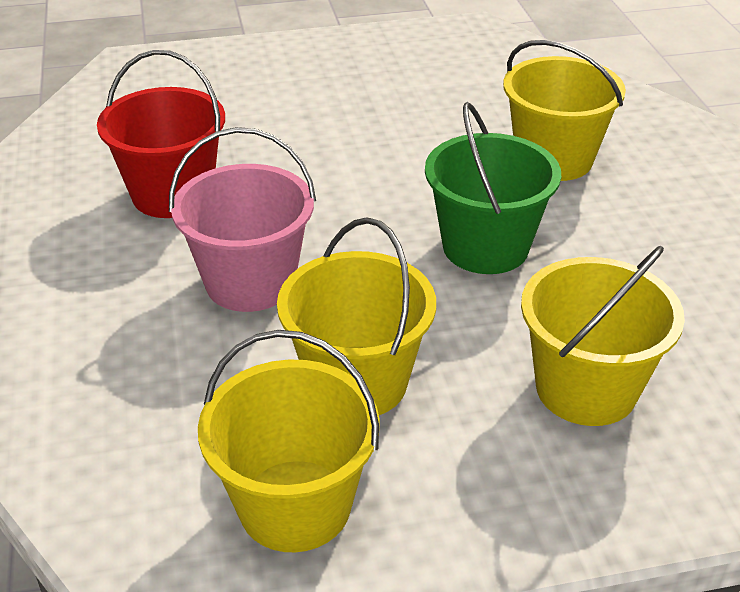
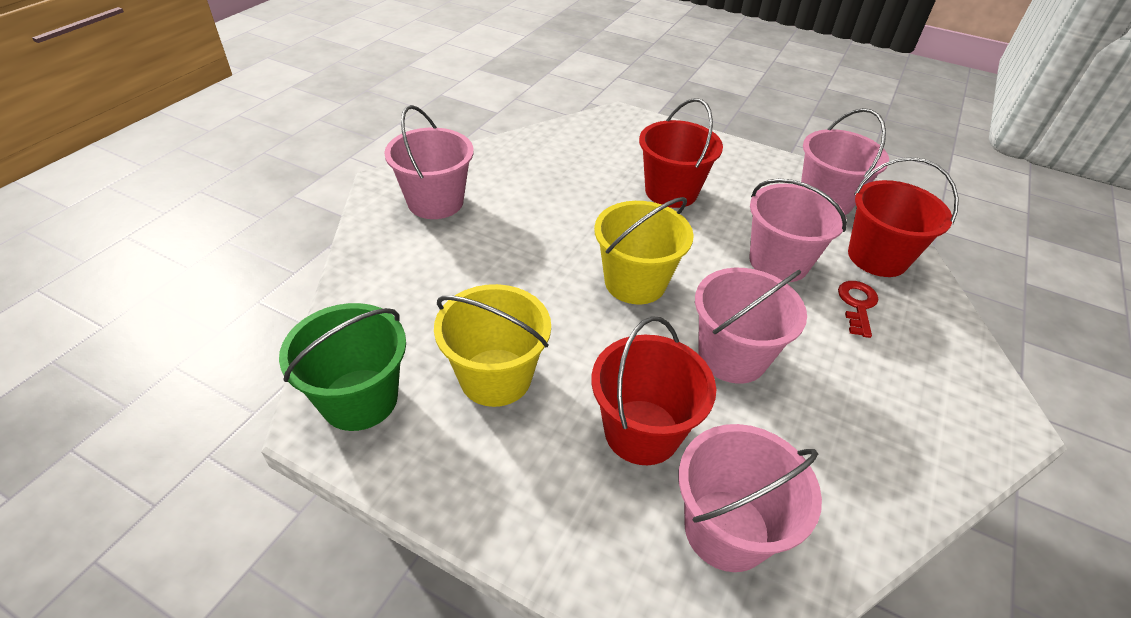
pink bucket: [169,127,316,312] = 1 -> [384,105,474,219] [679,424,822,572] [695,268,807,384] [749,178,847,282] [801,108,889,215] = 5
red bucket: [97,50,225,218] = 1 -> [591,316,716,465] [639,98,723,208] [848,157,959,277] = 3
red key: none = 0 -> [838,281,878,338] = 1
yellow bucket: [198,330,380,552] [277,217,436,415] [503,40,626,181] [521,246,685,426] = 4 -> [434,284,551,407] [594,197,694,304] = 2

